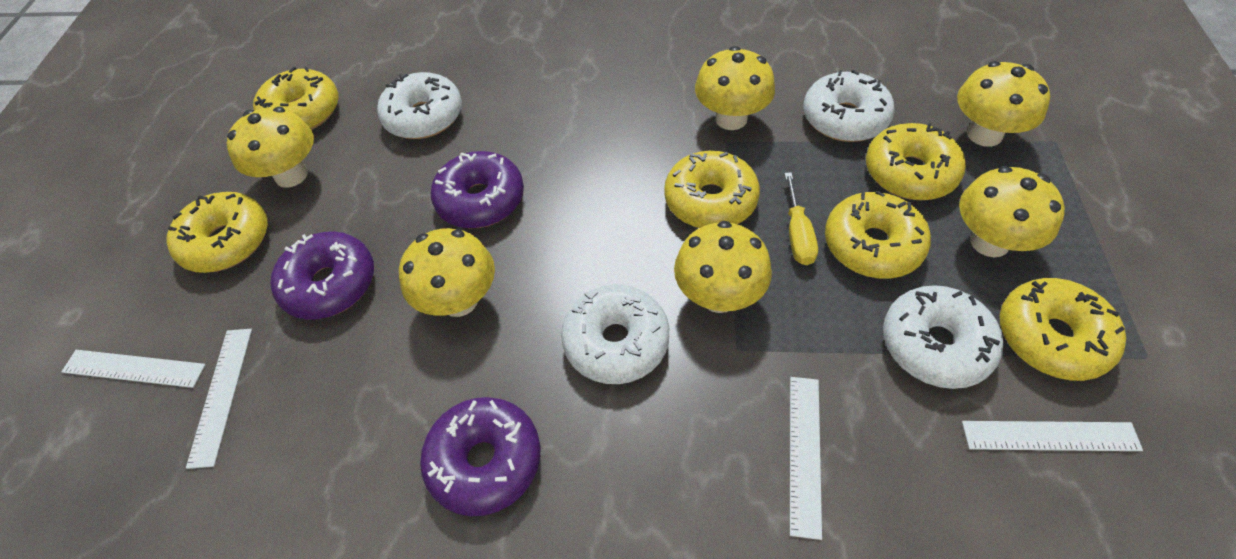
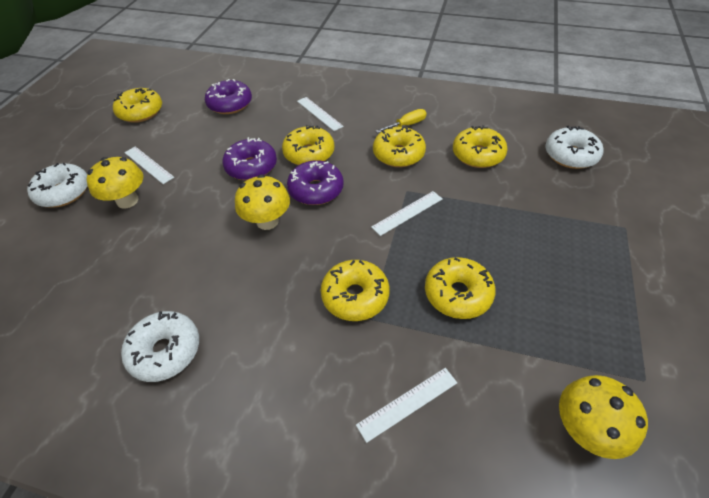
white donut: [377,72,462,139] [561,284,669,384] [803,69,895,142] [883,285,1003,389] = 4 -> [27,162,88,208] [121,311,199,382] [545,126,604,169] = 3
yellow mushroom: [226,107,314,188] [399,228,495,317] [674,221,772,313] [695,46,775,130] [957,61,1050,147] [959,166,1065,257] = 6 -> [86,157,143,208] [235,174,290,230] [559,375,648,459] = 3

